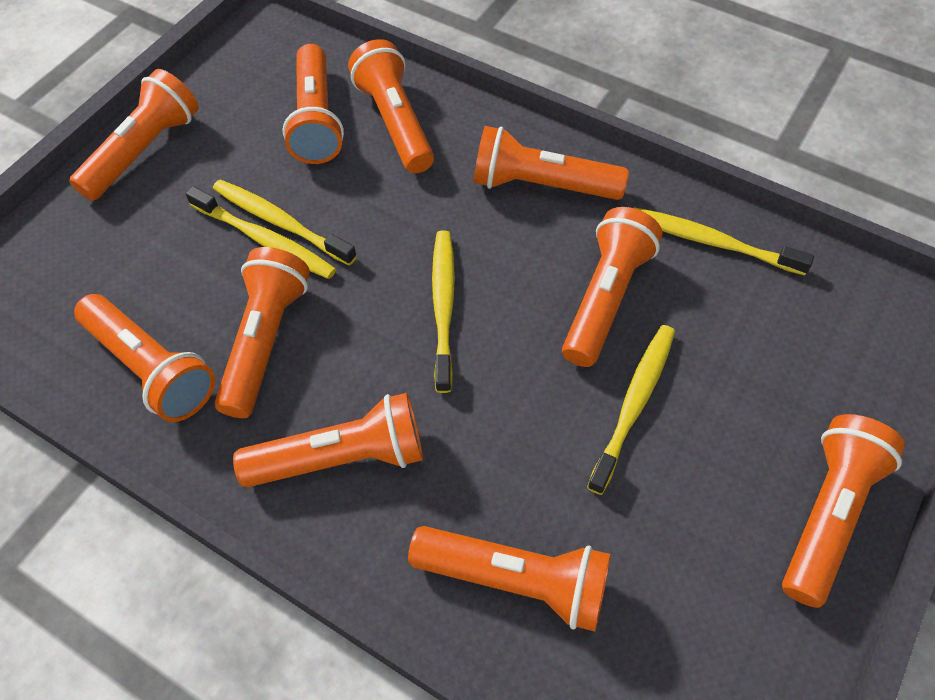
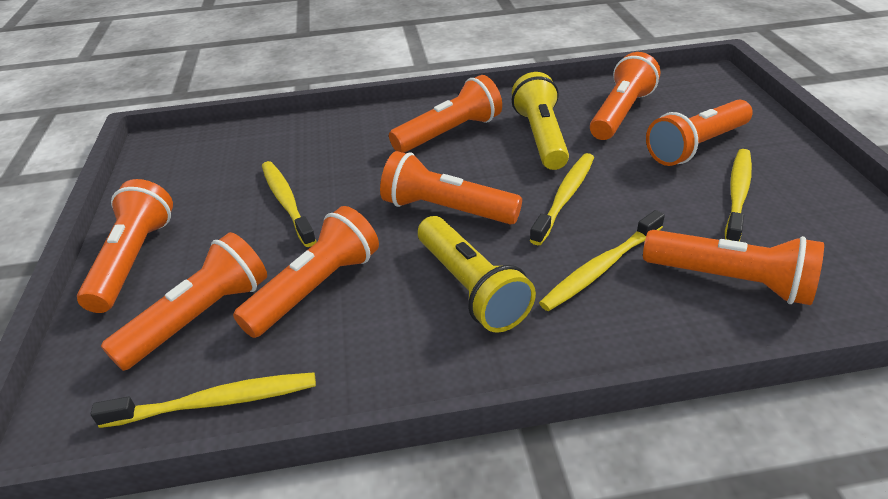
orange flashlight: [69,69,199,201] [74,294,215,422] [215,247,310,418] [233,393,423,487] [283,44,344,164] [348,39,434,173] [408,526,611,632] [474,126,629,200] [562,207,662,367] [782,414,905,608] = 10 -> [77,179,173,313] [101,232,267,371] [233,206,379,338] [380,151,522,225] [389,75,502,153] [590,52,660,140] [643,230,824,305] [646,100,753,166] = 8
yellow flashlight: none = 0 -> [418,216,536,333] [512,72,569,170] = 2

